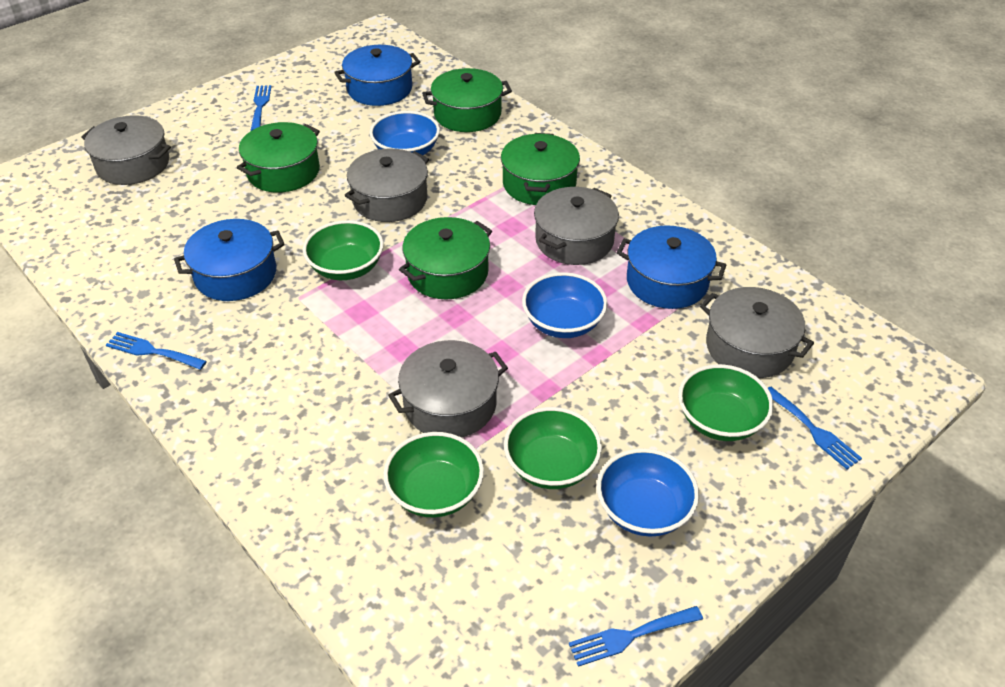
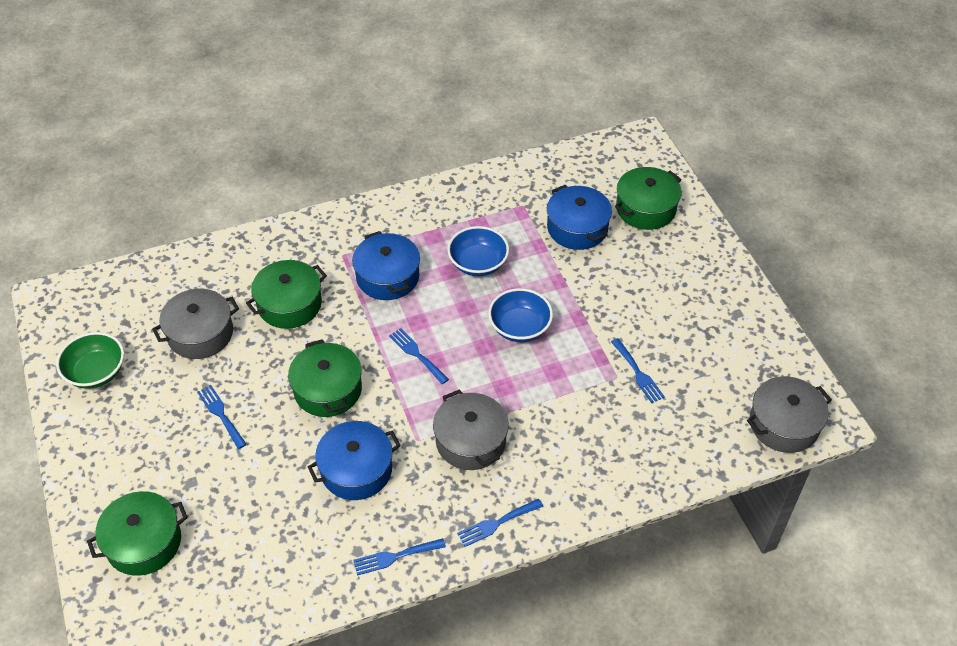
blue bowl: [370,111,440,155] [522,272,608,338] [597,448,699,537] = 3 -> [447,226,509,276] [488,288,553,342] = 2
blue fork: [106,332,207,370] [250,85,272,131] [569,606,703,667] [768,387,862,469] = 4 -> [197,385,247,449] [353,538,446,576] [389,328,449,384] [457,499,543,547] [611,338,665,403] = 5
green bowl: [303,220,384,280] [383,432,484,518] [504,407,602,489] [678,364,773,441] = 4 -> [56,332,124,389] = 1
grey pot: [81,115,171,185] [345,149,429,222] [388,340,508,438] [534,187,619,265] [700,287,814,378] = 5 -> [152,289,239,359] [433,390,509,470] [747,376,832,453] = 3

